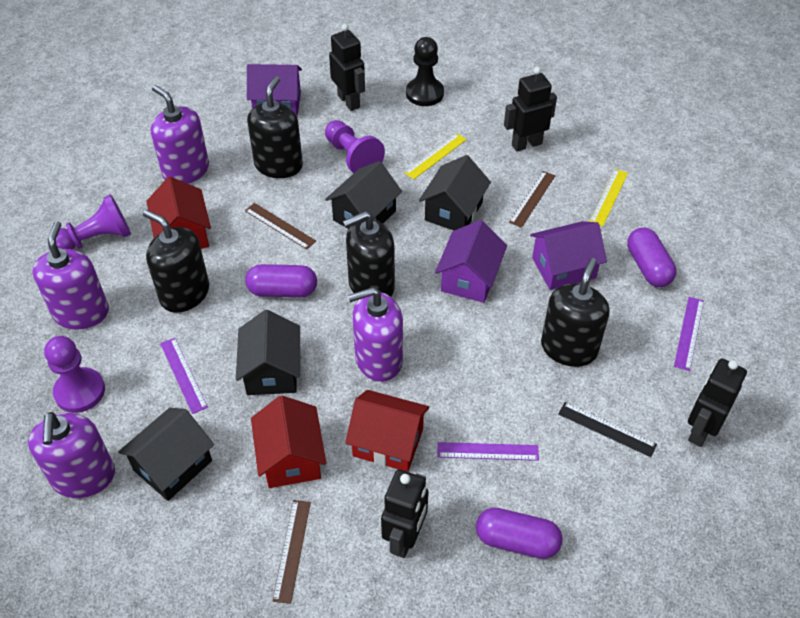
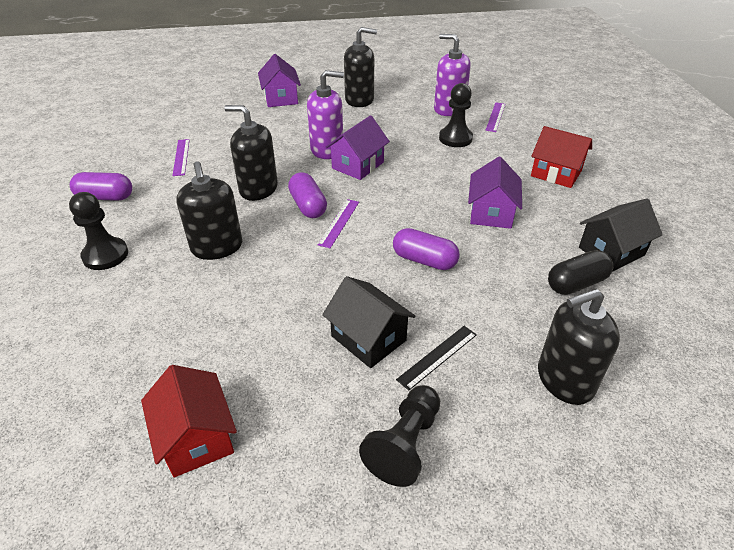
black capsule: none = 0 -> [548,250,613,295] = 1
black house: [118,408,214,501] [236,310,300,395] [325,161,402,229] [419,155,491,230] = 4 -> [322,276,415,368] [579,199,663,272] = 2
black pawn: [406,37,444,106] = 1 -> [69,192,128,270] [359,385,440,487] [439,83,473,147] = 3
black robot: [329,24,365,111] [381,469,429,558] [504,67,557,152] [688,358,747,447] = 4 -> none = 0
brown ruler: [245,203,316,249] [273,500,311,604] [509,171,555,228] = 3 -> none = 0
purple pawn: [44,336,105,413] [56,194,131,250] [325,120,385,173] = 3 -> none = 0
purple soap dispenser: [28,412,115,498] [33,221,109,330] [151,85,209,184] [348,287,403,382] = 4 -> [307,70,344,159] [434,34,471,116] = 2
red house: [146,177,211,249] [251,396,326,488] [345,390,429,472] = 3 -> [141,365,237,477] [531,126,592,188] = 2
yellow ruler: [404,133,467,179] [590,169,628,227] = 2 -> none = 0

